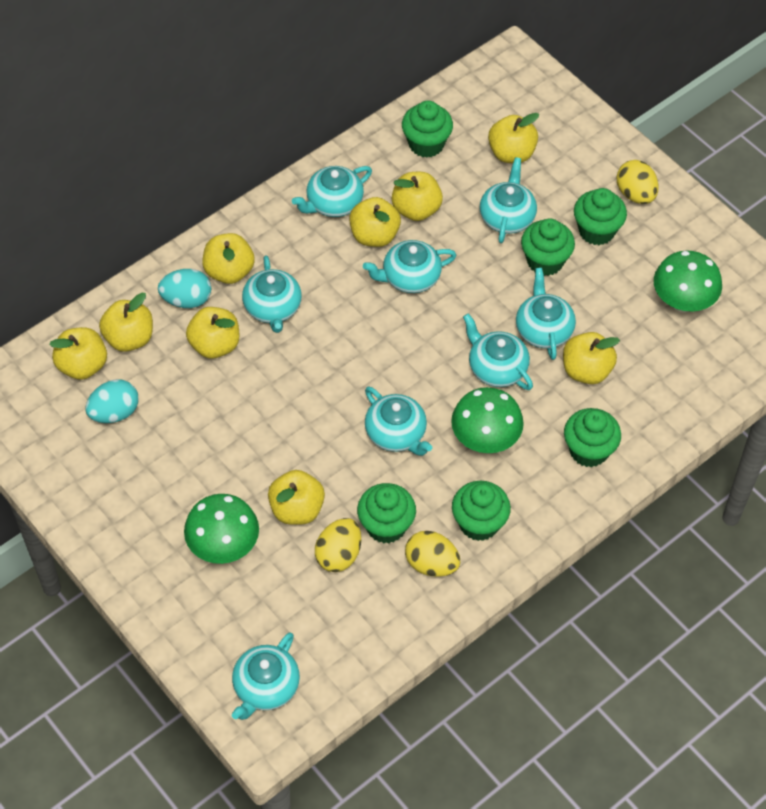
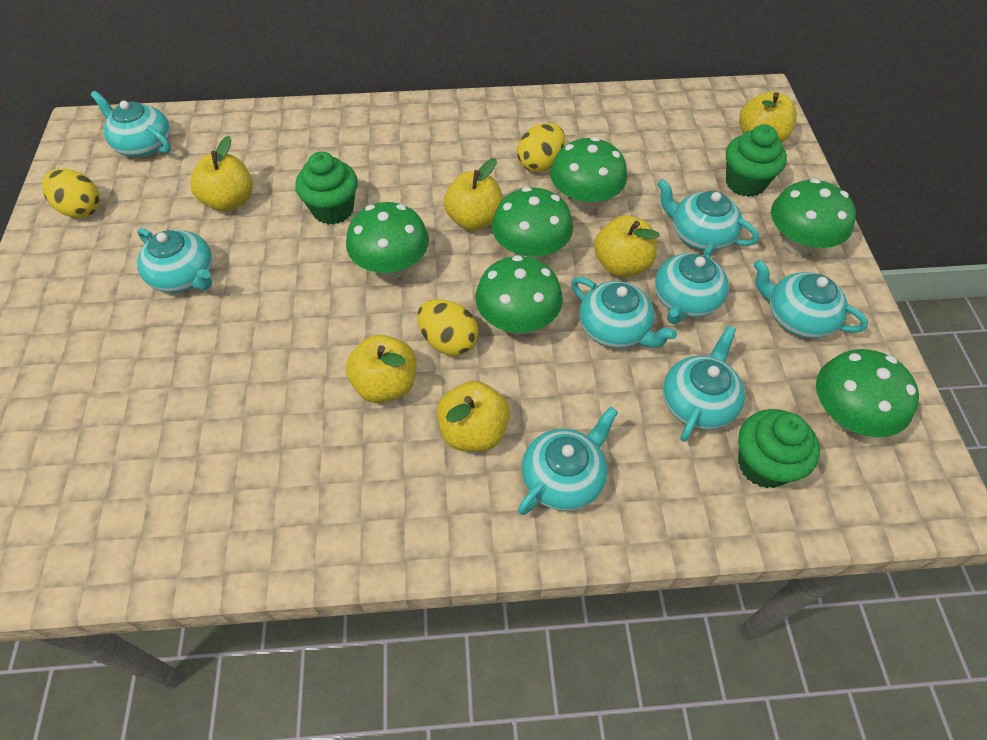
green cupcake: [357,483,416,543] [402,101,453,158] [452,481,511,541] [521,218,575,276] [564,408,621,467] [574,188,627,245] = 6 -> [295,152,358,225] [726,125,787,197] [738,409,820,488] = 3
green mushroom: [184,494,259,564] [451,387,524,453] [654,251,722,313] = 3 -> [346,202,429,279] [475,255,563,335] [492,187,573,261] [550,137,627,212] [771,179,856,255] [816,349,919,437] = 6
turquoise egg: [85,379,139,423] [158,269,211,308] = 2 -> none = 0
yellow apple: [49,327,107,380] [99,293,153,352] [186,307,239,359] [202,233,255,284] [268,470,325,525] [349,197,401,247] [392,172,443,221] [488,113,539,163] [563,332,620,384] = 9 -> [190,136,253,212] [346,335,416,403] [437,381,510,452] [444,158,503,231] [594,216,659,277] [739,91,797,142] = 6

